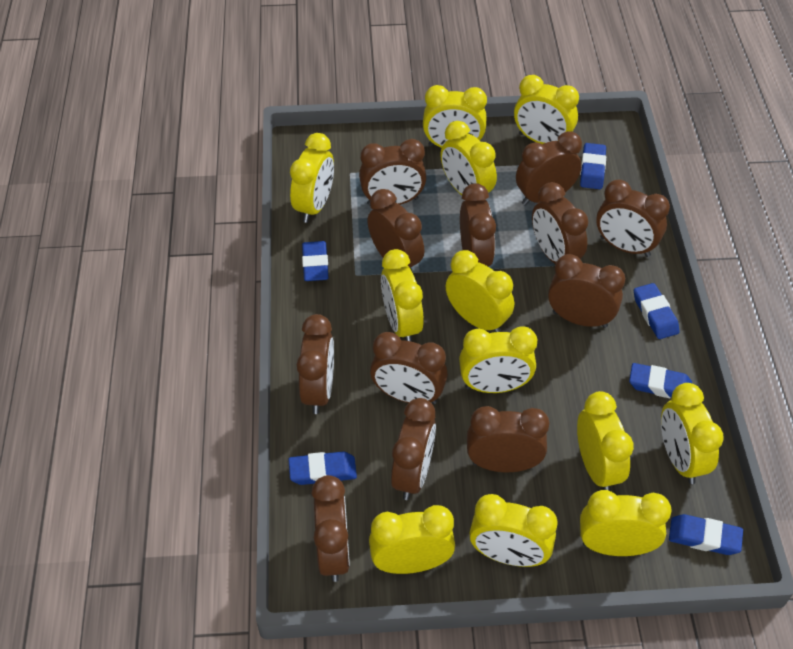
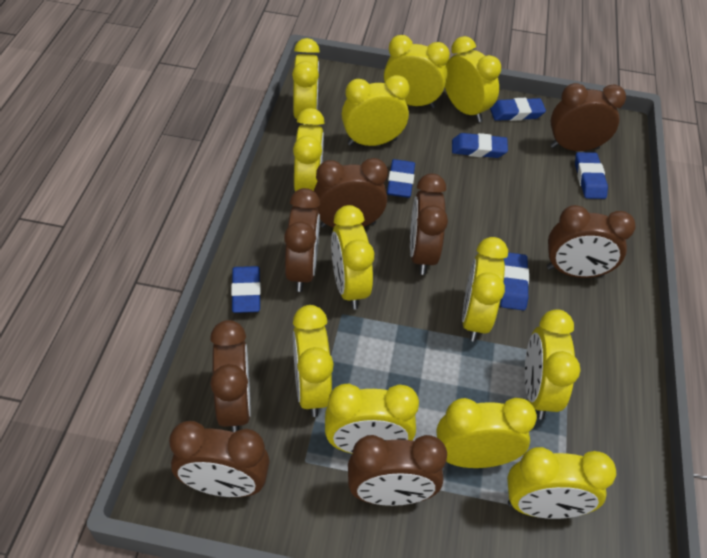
brown clock: [297,314,334,414] [311,475,350,582] [359,139,427,205] [367,189,424,273] [370,332,448,404] [391,398,436,500] [460,183,496,267] [467,406,550,472] [516,131,582,206] [532,182,588,264] [548,254,625,328] [596,180,670,257] = 12 -> [169,421,270,497] [210,320,251,432] [284,188,320,292] [314,158,388,228] [348,435,447,506] [410,174,448,275] [547,205,635,278] [550,83,626,151] = 8

